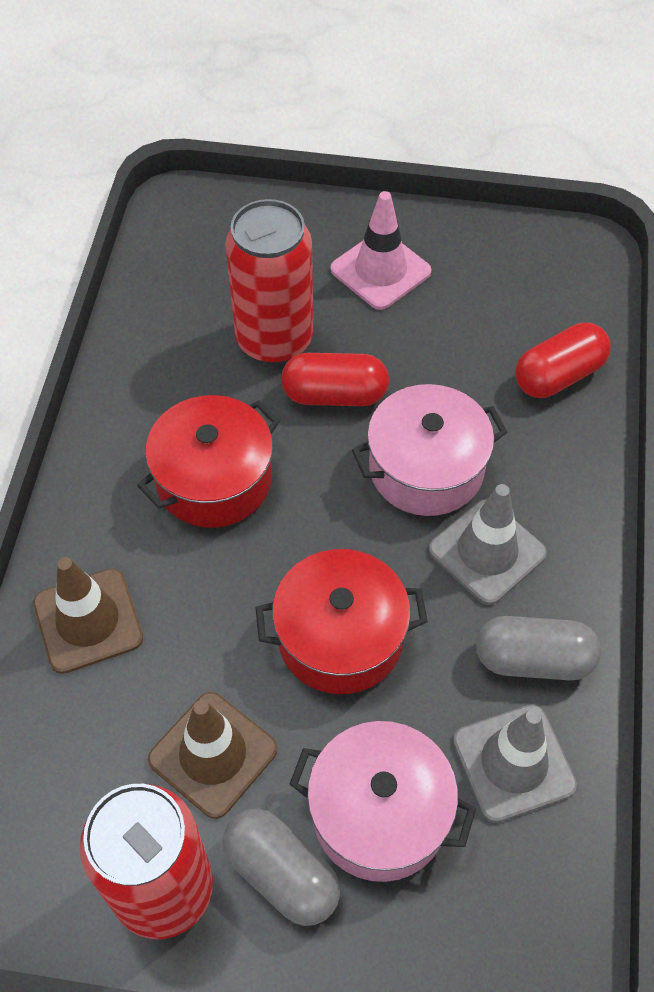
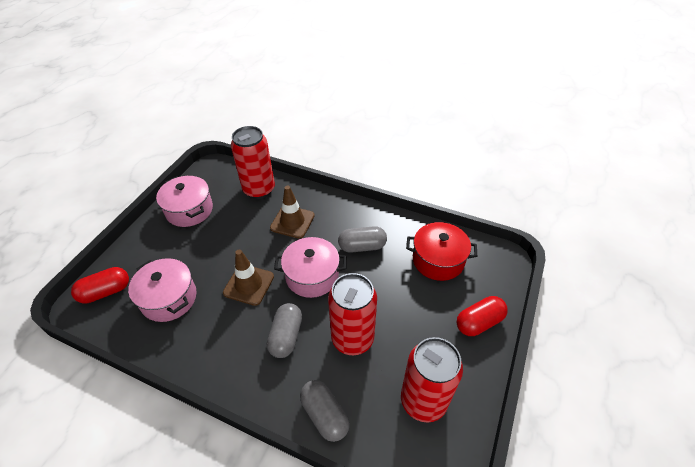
grey capsule: [223,809,340,926] [476,616,601,680] = 2 -> [267,303,302,358] [300,380,350,442] [338,226,387,253] = 3
grey traffic cone: [429,484,547,605] [453,704,577,823] = 2 -> none = 0
pink pot: [289,721,476,882] [352,384,507,516] = 2 -> [128,258,197,322] [156,176,213,227] [274,237,346,298] = 3
pink traffic cone: [331,191,432,310] = 1 -> none = 0
red can: [80,784,213,939] [225,199,313,365] = 2 -> [231,126,275,199] [328,273,377,355] [401,337,463,423] = 3
red pot: [137,395,280,528] [255,549,428,694] = 2 -> [406,222,477,281] = 1

